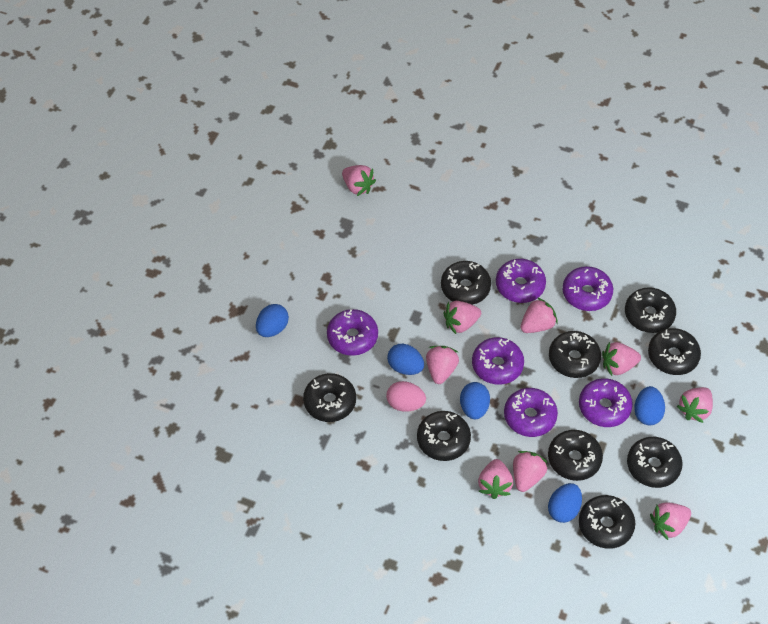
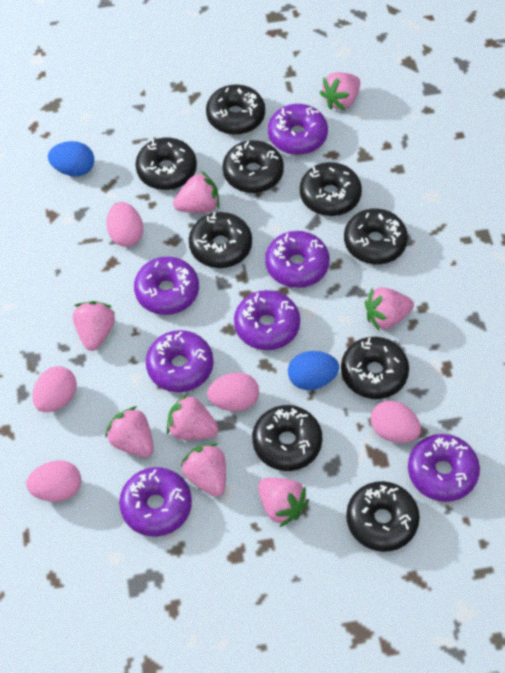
blue egg: [256,304,289,337] [387,344,424,375] [460,382,490,419] [548,483,582,523] [634,386,665,425] = 5 -> [48,141,94,176] [288,351,339,390] = 2
pink egg: [386,381,426,412] = 1 -> [26,460,81,502] [32,366,77,412] [107,202,143,247] [207,372,259,412] [371,401,421,443] = 5
pink strawberry: [342,165,376,196] [426,346,459,384] [443,301,481,334] [478,459,513,499] [513,451,548,492] [520,297,558,333] [602,342,641,376] [650,502,691,540] [677,387,713,423] = 9 -> [73,301,115,351] [105,406,154,457] [167,393,219,440] [173,171,219,213] [180,443,226,497] [258,478,309,527] [320,72,360,110] [365,287,414,331] = 8
purple donut: [327,309,378,356] [472,337,524,385] [496,259,546,303] [504,388,558,437] [563,266,613,311] [579,378,633,427] = 6 -> [119,467,192,537] [134,256,199,315] [146,330,213,392] [234,290,300,350] [265,231,330,288] [268,104,328,155] [408,434,480,502] = 7

